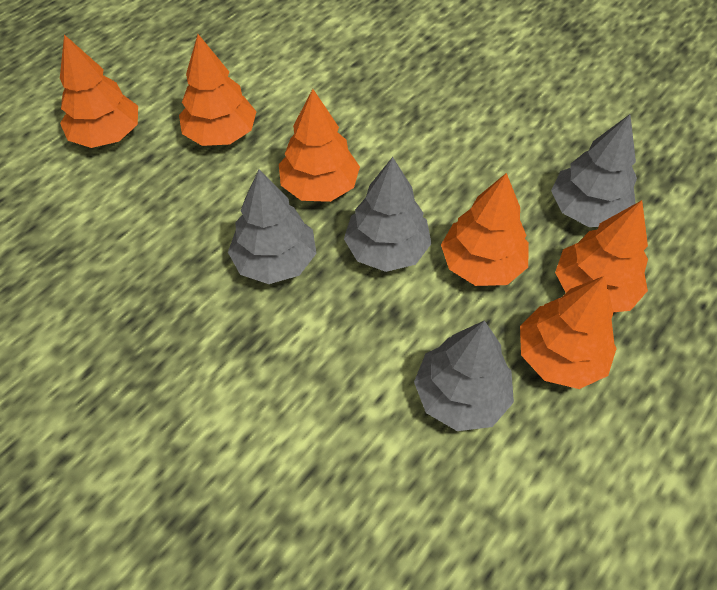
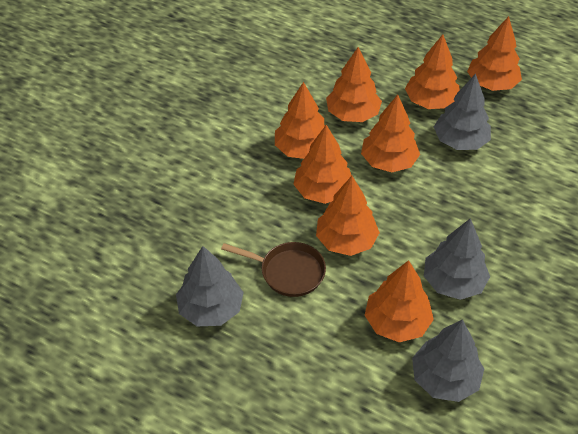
brown pan: none = 0 -> [221,242,326,297] = 1
orange tree: [60,35,138,148] [179,34,257,146] [279,89,360,202] [441,173,529,286] [520,276,617,389] [555,200,648,312] = 6 -> [275,82,325,159] [293,125,352,204] [316,176,380,256] [326,47,382,122] [361,95,420,172] [365,260,434,342] [405,34,459,109] [467,16,522,91] = 8

